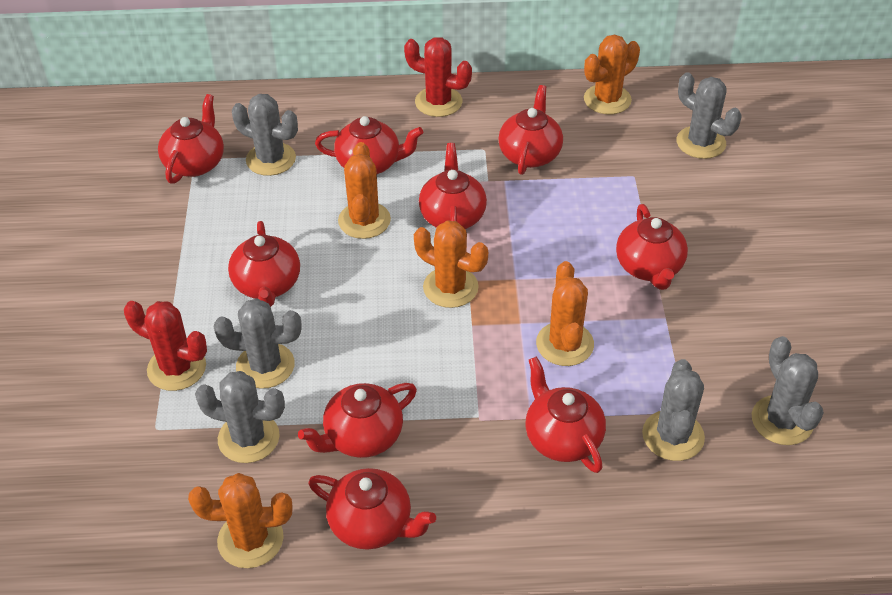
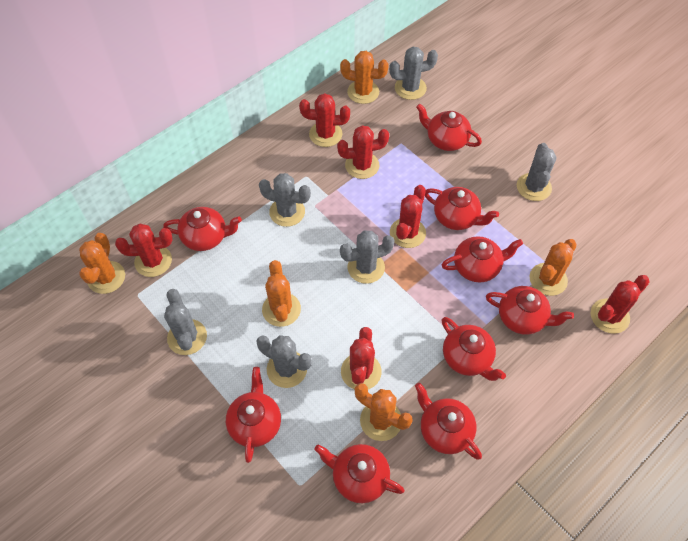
red cactus: [124,301,207,391] [404,37,472,117] = 2 -> [115,224,172,277] [299,93,350,147] [337,125,389,179] [341,327,381,390] [390,185,426,248] [591,275,649,334] = 6

